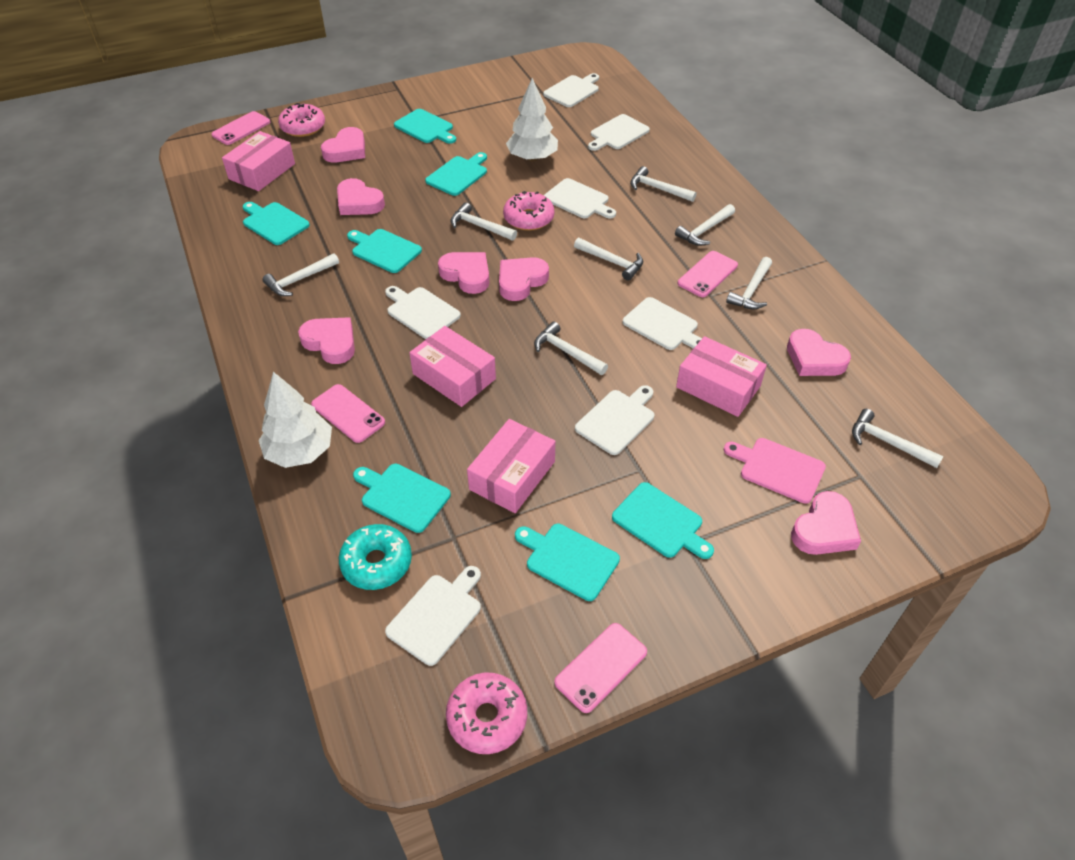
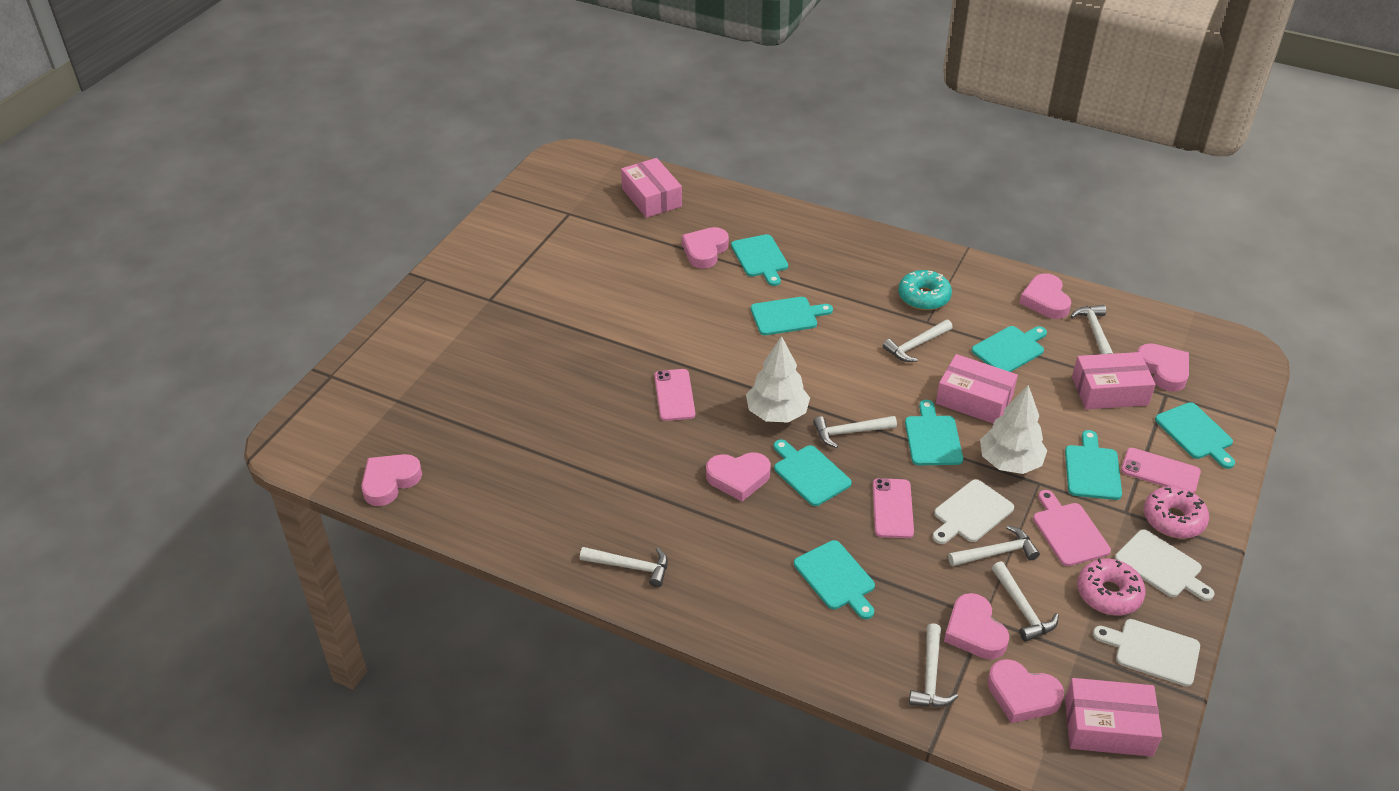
pink donut: [278,103,325,137] [446,673,527,754] [503,191,555,231] = 3 -> [1077,558,1146,615] [1144,486,1209,539] = 2
pink phone: [211,111,270,145] [311,384,385,443] [554,623,647,713] [678,251,738,297] = 4 -> [654,369,695,421] [873,478,914,538] [1121,448,1201,493] = 3
turquoise cutting board: [243,202,310,245] [347,229,422,273] [353,464,451,533] [394,109,456,144] [425,152,487,196] [515,524,620,601] [612,482,714,559] = 7 -> [731,234,788,286] [751,297,833,335] [773,440,852,506] [794,540,875,619] [905,400,963,465] [972,326,1047,372] [1065,430,1122,500] [1155,402,1235,469] = 8
white cutting board: [385,286,461,339] [385,566,481,666] [543,73,599,107] [544,178,616,218] [575,385,654,455] [588,114,650,151] [623,297,702,350] = 7 -> [932,479,1014,544] [1093,619,1200,687] [1115,530,1214,601] = 3
white hammer: [262,253,339,296] [450,202,517,241] [534,321,608,375] [574,238,643,281] [630,166,697,202] [675,204,735,246] [726,257,772,309] [852,409,944,468] = 8 -> [580,547,668,587] [813,416,897,448] [883,320,953,362] [909,623,958,707] [948,525,1040,566] [992,561,1059,642] [1070,305,1113,354] = 7

